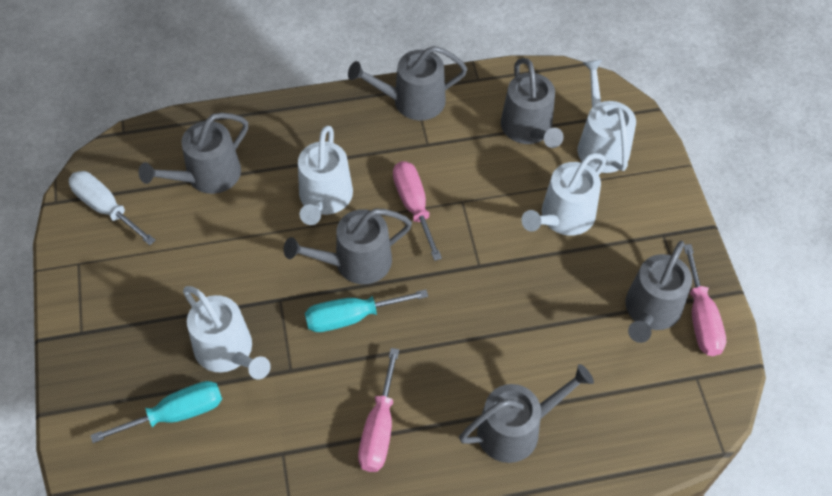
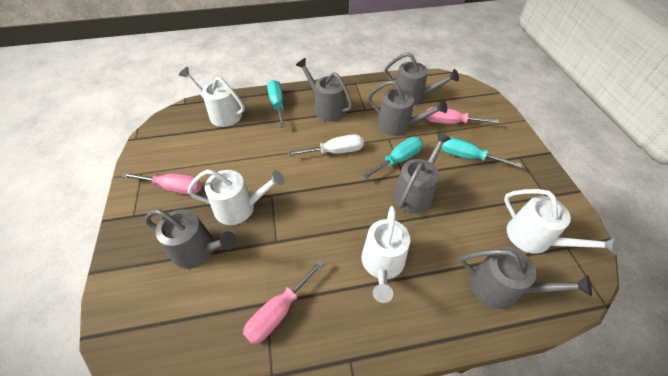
turquoise screwdriver: [90,381,222,443] [305,289,428,332] = 2 -> [267,80,285,128] [361,137,423,180] [441,137,522,168] = 3

